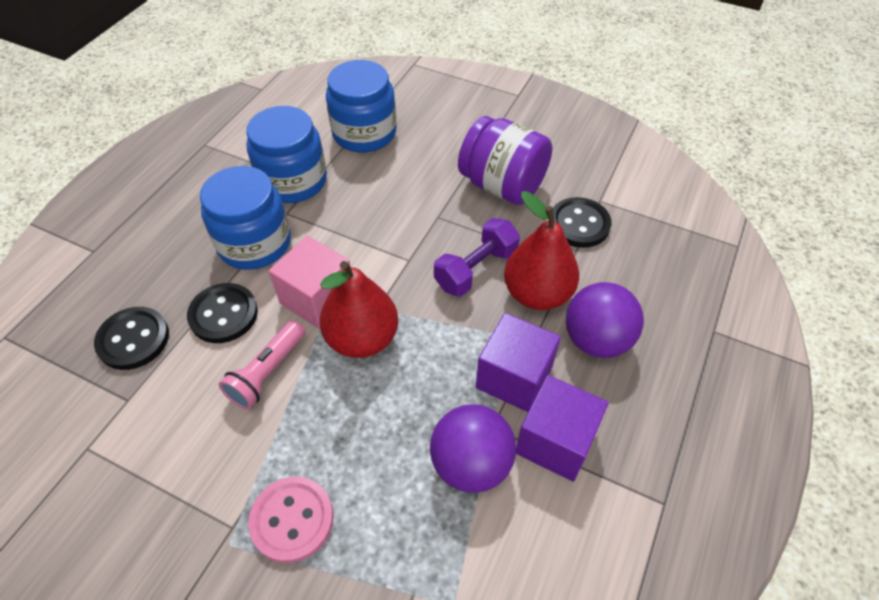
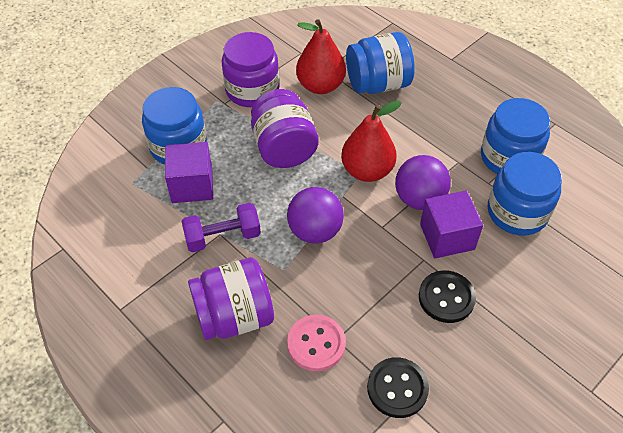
black button: [94,307,169,370] [187,283,258,343] [553,197,611,248] = 3 -> [367,357,429,418] [419,270,476,323] = 2
blue jar: [200,166,291,270] [246,106,327,203] [326,60,396,153] = 3 -> [142,87,207,165] [346,32,415,94] [481,98,550,174] [488,152,562,235] = 4
pink cube: [269,236,350,329] = 1 -> none = 0
pink flashlight: [219,320,305,409] = 1 -> none = 0
purple jar: [458,116,552,205] = 1 -> [188,258,274,340] [222,32,279,107] [251,89,319,168] = 3

